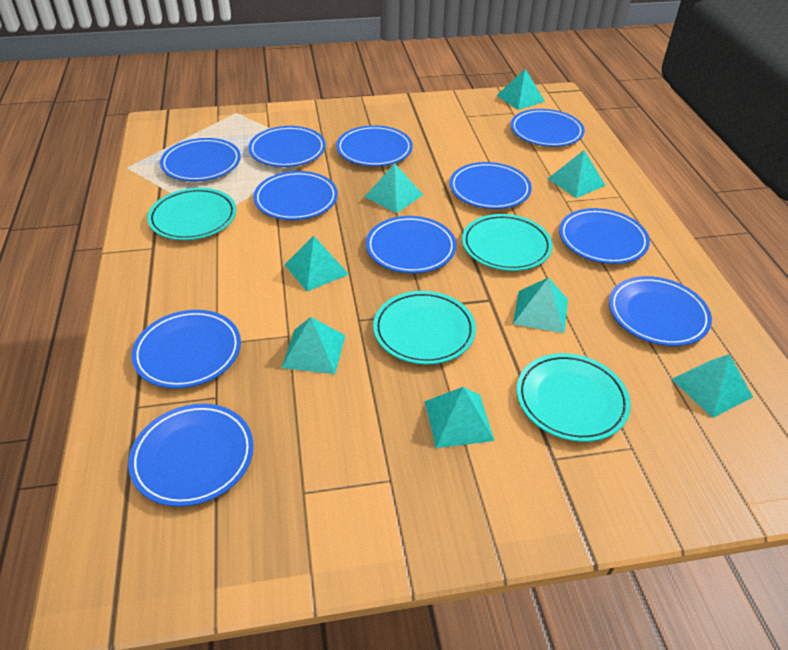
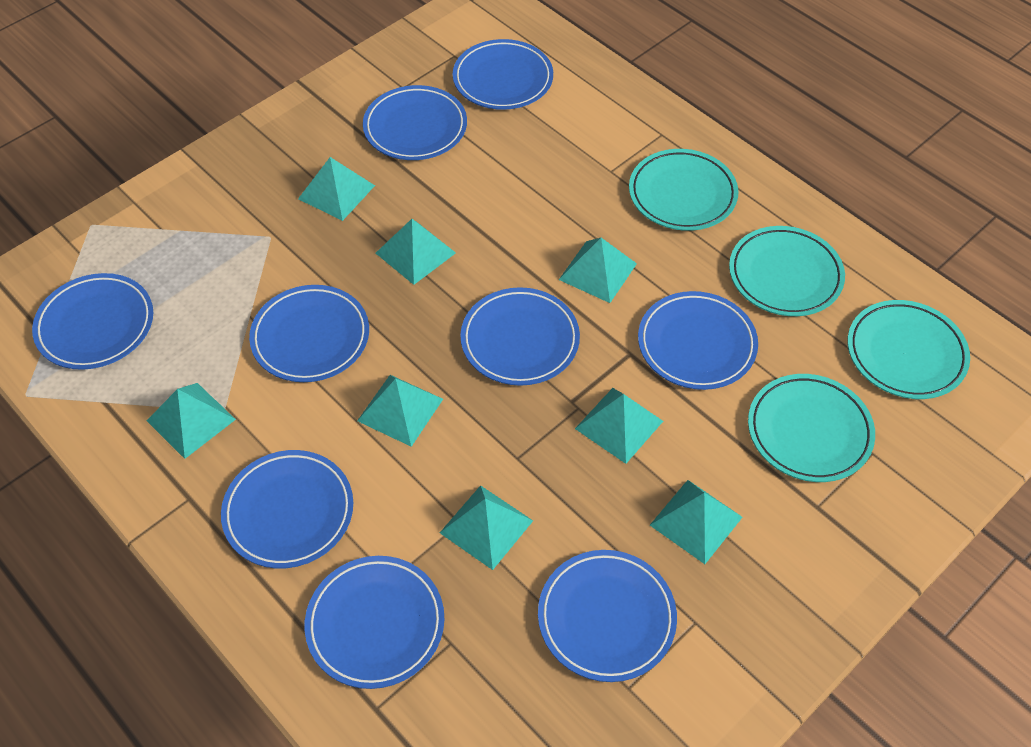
blue plate: [128,403,254,507] [131,310,241,389] [160,138,241,181] [248,126,326,167] [253,171,338,220] [336,125,413,166] [366,216,456,273] [450,162,532,209] [511,109,584,147] [559,208,650,264] [609,276,712,346] = 11 -> [32,273,153,370] [221,450,353,569] [249,285,369,382] [305,556,444,689] [363,85,467,160] [453,39,553,110] [460,287,580,386] [538,550,677,682] [638,291,758,390] = 9

